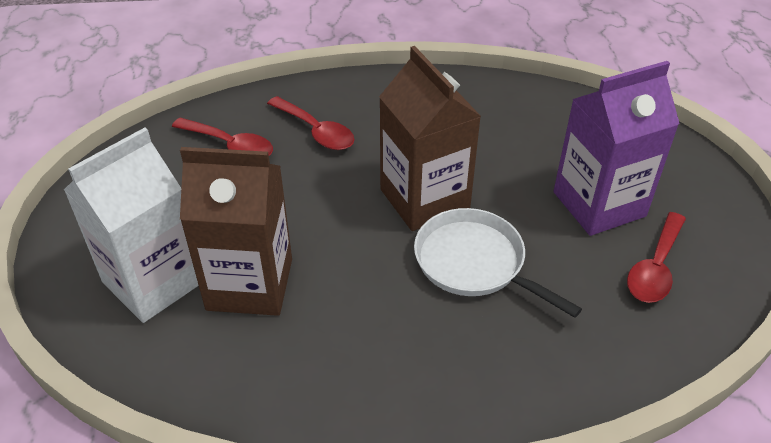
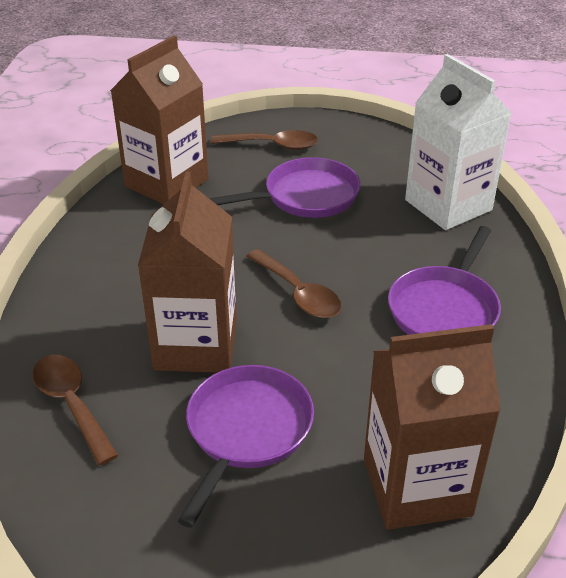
brown carton: [180,147,292,316] [379,46,481,231] = 2 -> [110,36,209,204] [138,172,237,373] [364,324,501,530] = 3
brown spoon: none = 0 -> [33,355,119,465] [211,130,318,150] [246,249,342,318] = 3
purple carton: [553,61,680,236] = 1 -> none = 0
purple pan: none = 0 -> [178,365,314,528] [209,157,361,218] [388,226,501,335] = 3
red spoon: [172,117,273,156] [267,96,354,150] [627,212,686,303] = 3 -> none = 0
white pan: [414,208,582,318] = 1 -> none = 0

